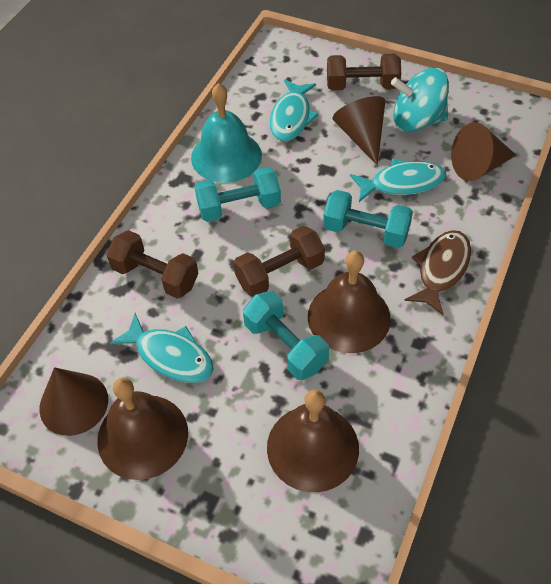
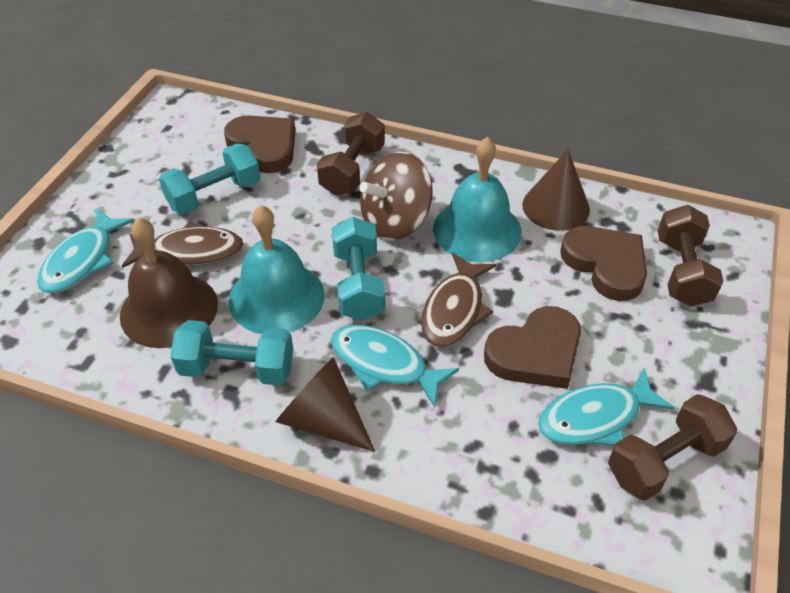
brown bell: [97,378,188,480] [267,389,359,492] [308,251,391,353] = 3 -> [120,217,218,348] = 1
brown cone: [39,367,108,436] [332,96,385,165] [451,122,516,181] = 3 -> [276,357,375,452] [522,150,590,231] = 2
brown fish: [404,230,471,315] = 1 -> [122,221,243,268] [421,253,496,347] = 2
brown heart: none = 0 -> [224,115,295,173] [484,306,581,389] [560,226,647,301] = 3
brown spinning top: none = 0 -> [360,152,433,241] = 1
turquoise bell: [191,83,262,183] = 1 -> [229,205,325,334] [433,137,522,262] = 2
turquoise spinning top: [391,68,449,132] = 1 -> none = 0

